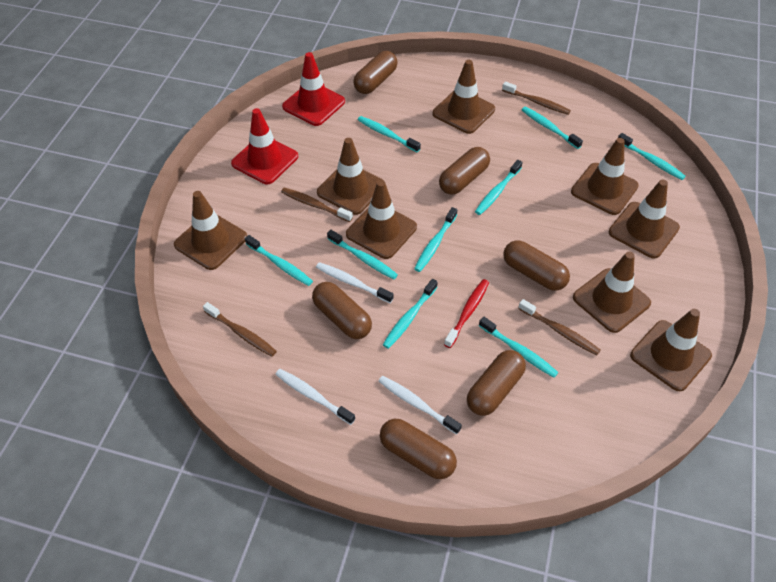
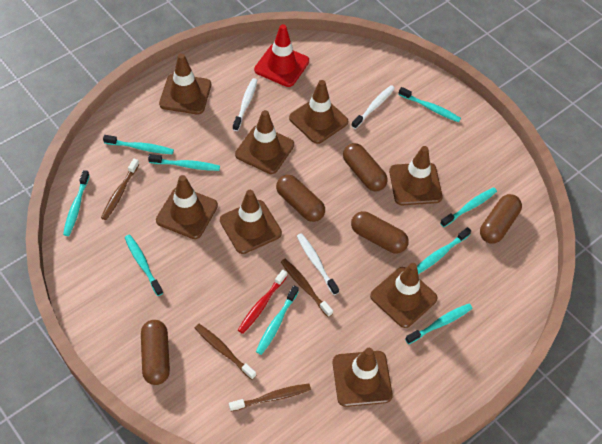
brown capsule: [312,282,372,339] [353,51,398,94] [380,419,457,479] [439,147,490,195] [467,350,526,416] [503,240,570,291] = 6 -> [141,320,170,385] [276,175,325,222] [343,143,388,191] [351,211,409,254] [480,194,522,244] = 5
red traffic cone: [231,108,298,184] [282,52,345,126] = 2 -> [254,24,309,87] = 1

